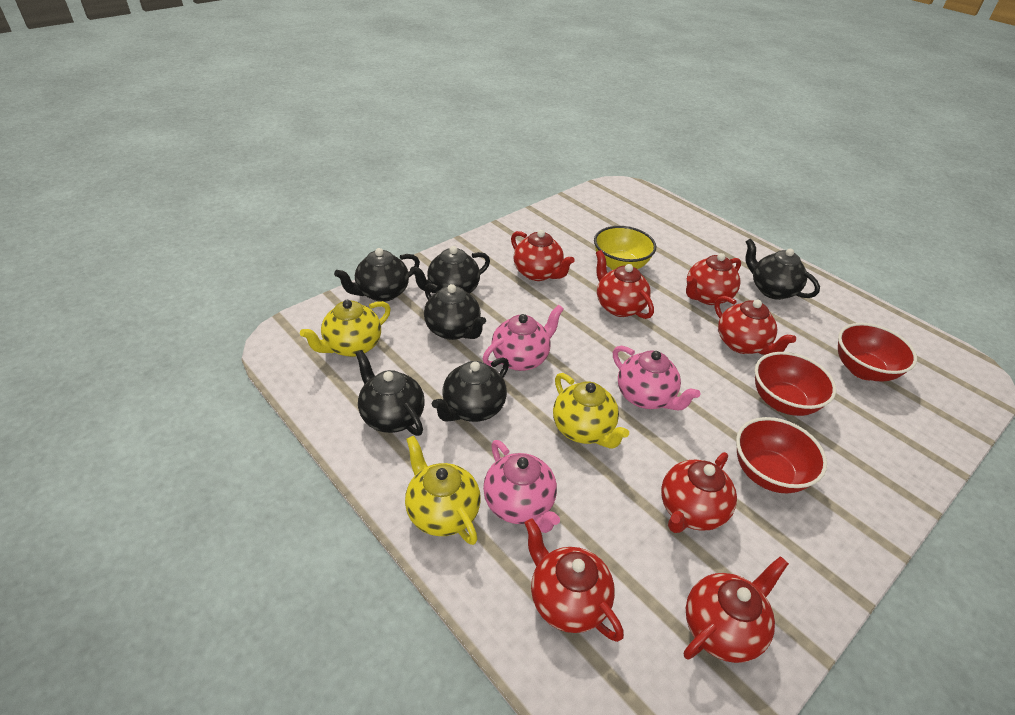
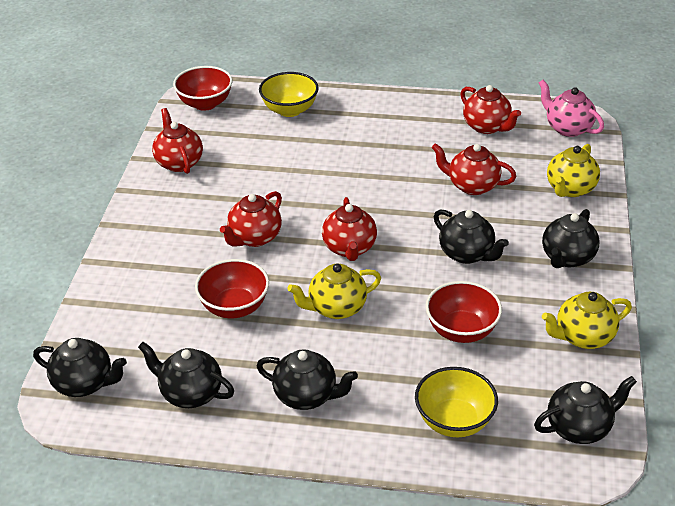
pink teapot: [483,305,564,371] [483,440,560,533] [613,346,700,411] = 3 -> [539,80,604,137] = 1
red teapot: [511,230,575,281] [525,518,624,642] [596,250,654,319] [661,452,737,533] [684,556,789,663] [686,253,741,305] [714,296,796,355] = 7 -> [152,108,203,174] [220,191,282,247] [322,197,377,261] [432,143,516,195] [460,85,521,134] = 5
yellow bowl: [594,226,656,270] = 1 -> [259,72,319,117] [415,367,498,437] = 2

